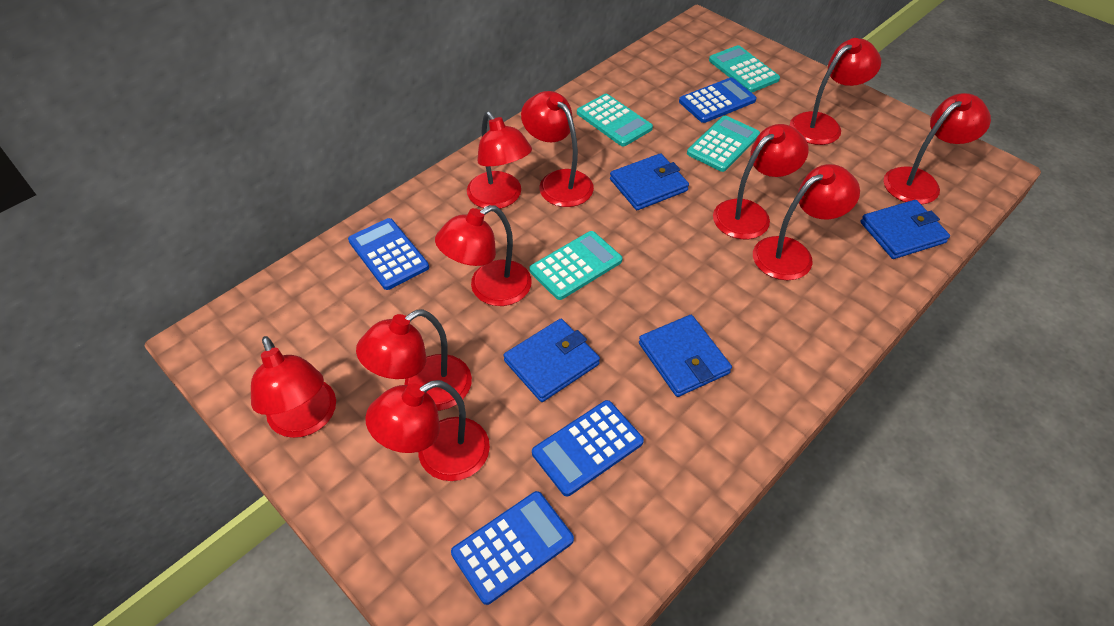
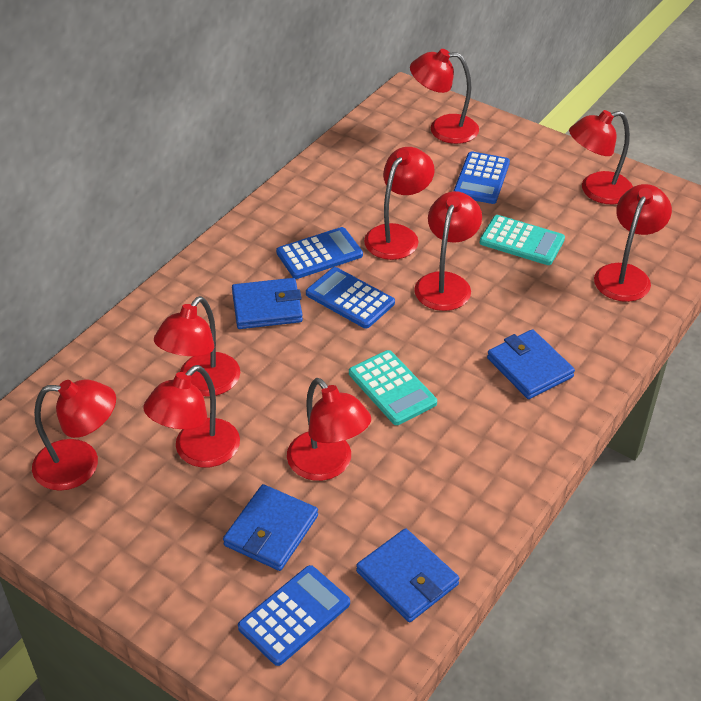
red lamp: [251,336,336,438] [356,309,472,411] [365,380,490,481] [435,205,532,306] [467,112,532,209] [521,91,594,207] [713,124,809,239] [753,164,860,280] [790,38,881,145] [884,93,991,204] = 10 -> [32,379,116,491] [143,365,240,468] [154,296,240,397] [287,378,371,481] [364,147,435,260] [410,49,479,144] [414,191,482,311] [569,110,633,204] [594,184,672,302] = 9
turquoise calculator: [529,231,622,300] [577,94,653,147] [687,116,760,172] [709,45,780,93] = 4 -> [349,350,437,425] [479,215,565,265] = 2

